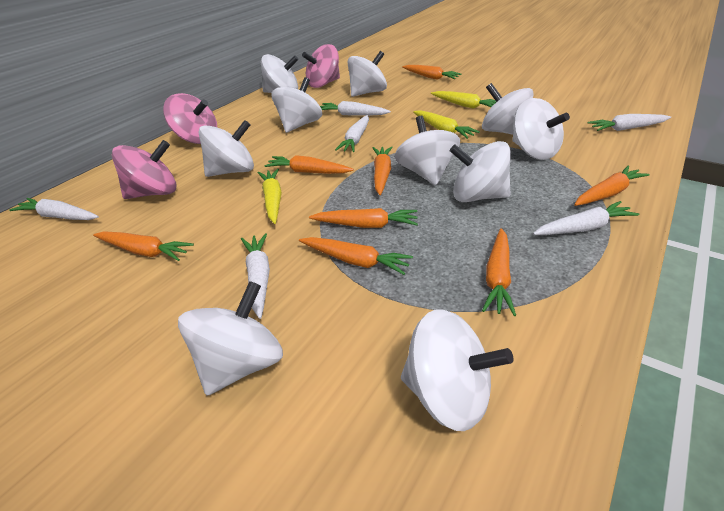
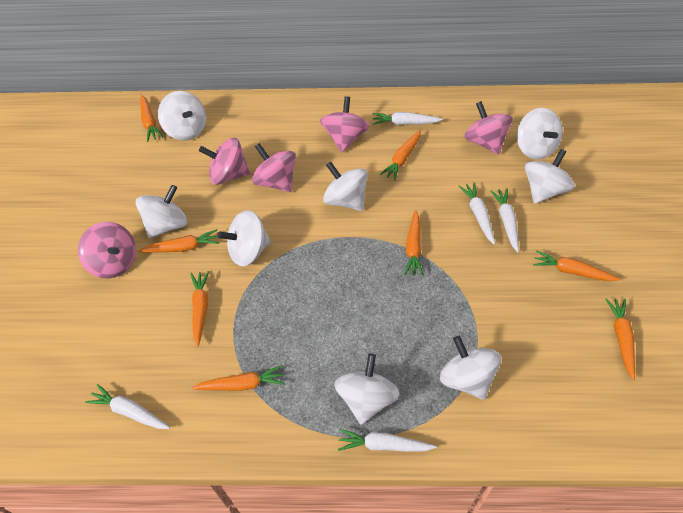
pink spinning top: [112,140,176,199] [163,93,217,144] [302,44,340,88] = 3 -> [78,222,136,278] [199,138,250,185] [252,143,296,192] [320,96,369,152] [464,101,513,154] = 5
white carrot: [9,198,99,220] [241,233,270,319] [320,101,391,116] [335,115,369,152] [533,201,639,235] [587,114,671,131] = 6 -> [85,384,170,429] [338,429,437,452] [373,112,443,125] [458,182,495,245] [490,189,519,253] = 5
white spinning top: [178,281,283,395] [199,120,254,177] [261,54,299,93] [272,77,322,133] [348,51,387,97] [395,116,460,185] [401,309,513,431] [450,141,511,202] [482,83,534,135] [512,98,570,160] = 10 -> [136,185,187,238] [158,91,206,141] [217,210,271,266] [323,162,368,211] [334,354,400,425] [440,336,501,400] [517,108,563,160] [524,149,575,204] = 8
yellow carrot: [258,169,282,224] [413,110,480,139] [431,91,496,109] = 3 -> none = 0

